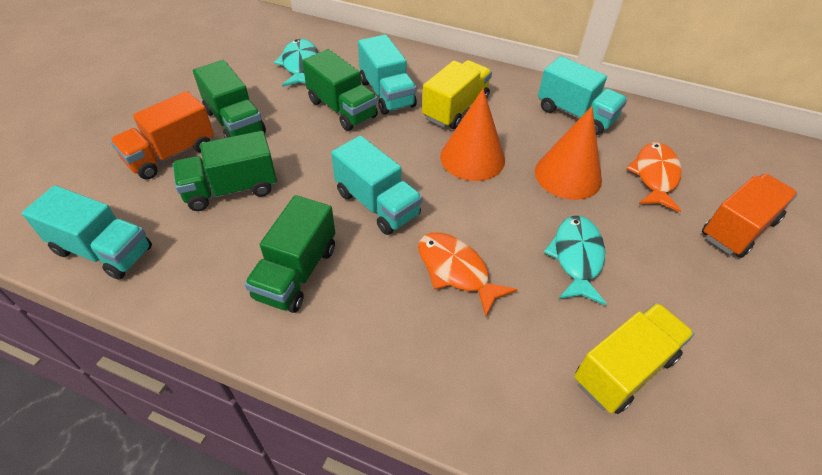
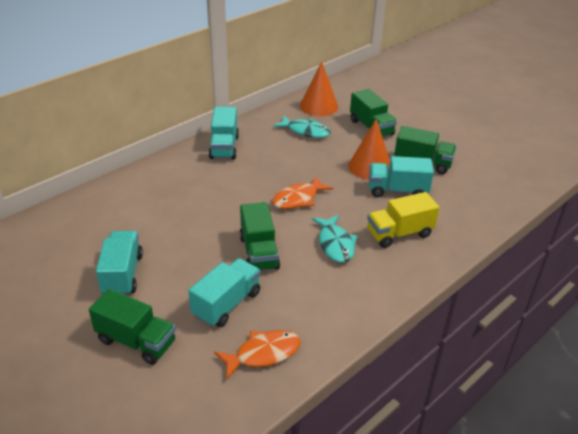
orange truck: [110,91,214,179] [702,174,798,258] = 2 -> none = 0
yellow truck: [422,60,492,129] [574,303,695,414] = 2 -> [367,192,440,248] = 1

